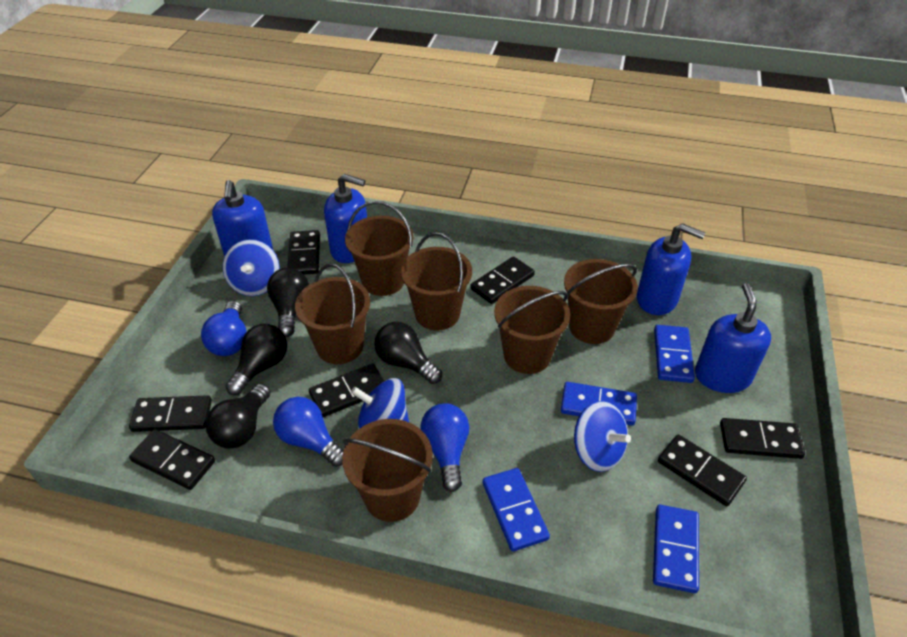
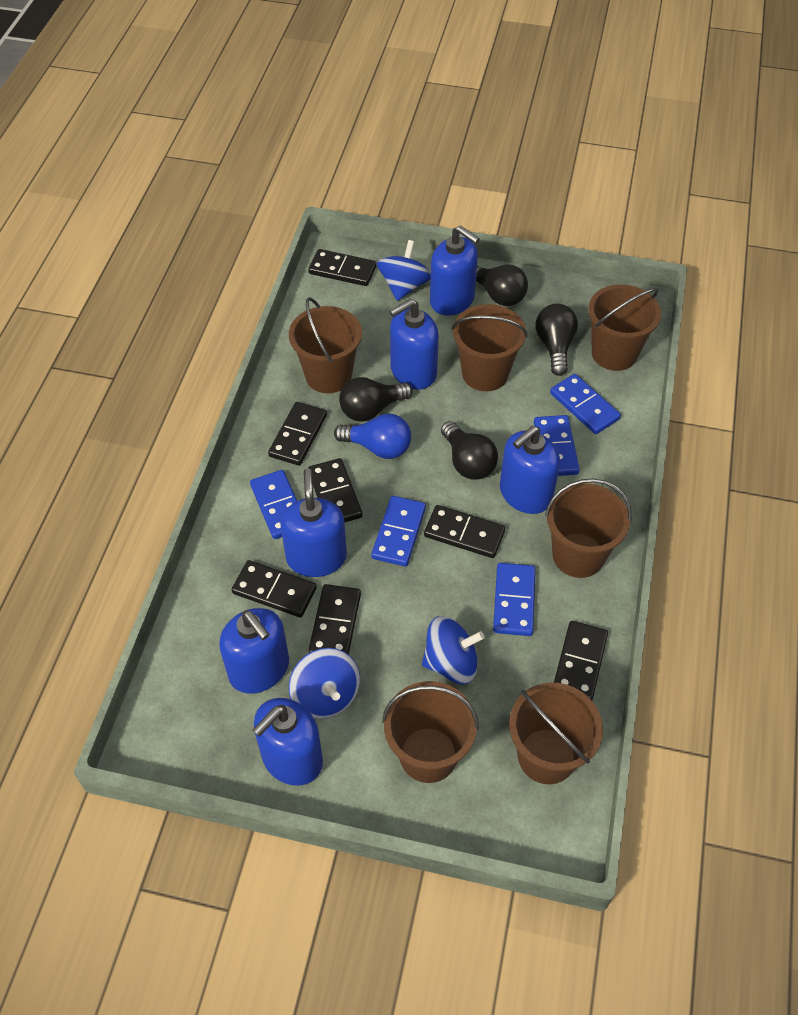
blue domino: [483,468,550,552] [561,382,637,425] [653,505,699,593] [654,325,695,383] = 4 -> [250,470,297,539] [371,496,426,566] [493,563,535,636] [534,415,580,476] [550,374,621,434] = 5
blue light bulb: [201,301,247,356] [273,397,344,467] [420,403,469,492] = 3 -> [334,413,411,459] = 1
blue soap dispenser: [212,180,273,256] [324,174,367,263] [637,223,705,315] [695,283,771,393] = 4 -> [219,608,289,694] [253,698,323,786] [280,469,347,577] [389,299,439,390] [430,225,480,316] [500,426,560,514] = 6

